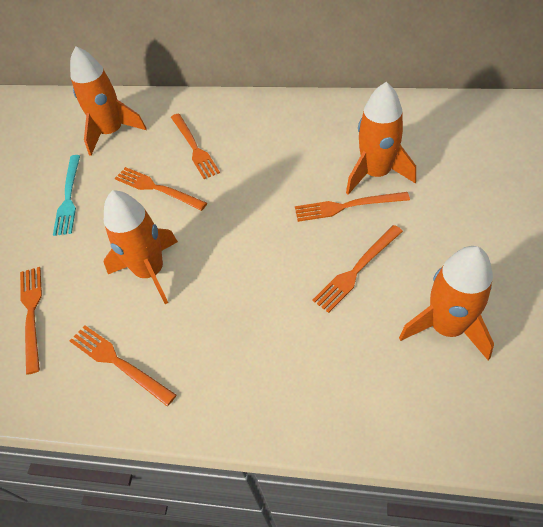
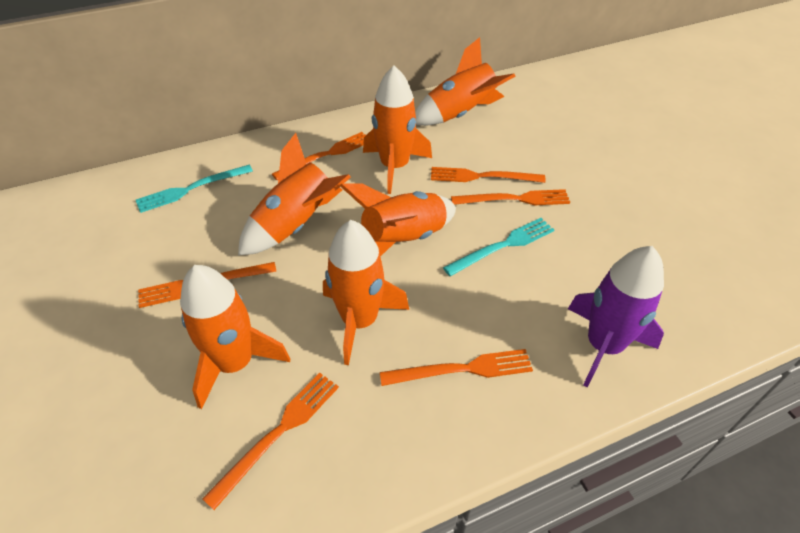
orange rocket: [70,46,147,156] [104,190,178,304] [346,82,416,195] [399,246,494,360] = 4 -> [180,265,290,409] [238,133,351,255] [323,220,409,365] [340,183,456,257] [363,66,432,194] [415,37,516,126] = 6
purple rocket: none = 0 -> [568,246,664,387] = 1
turquoise fork: [53,155,80,236] = 1 -> [136,165,253,213] [443,218,554,276] = 2

